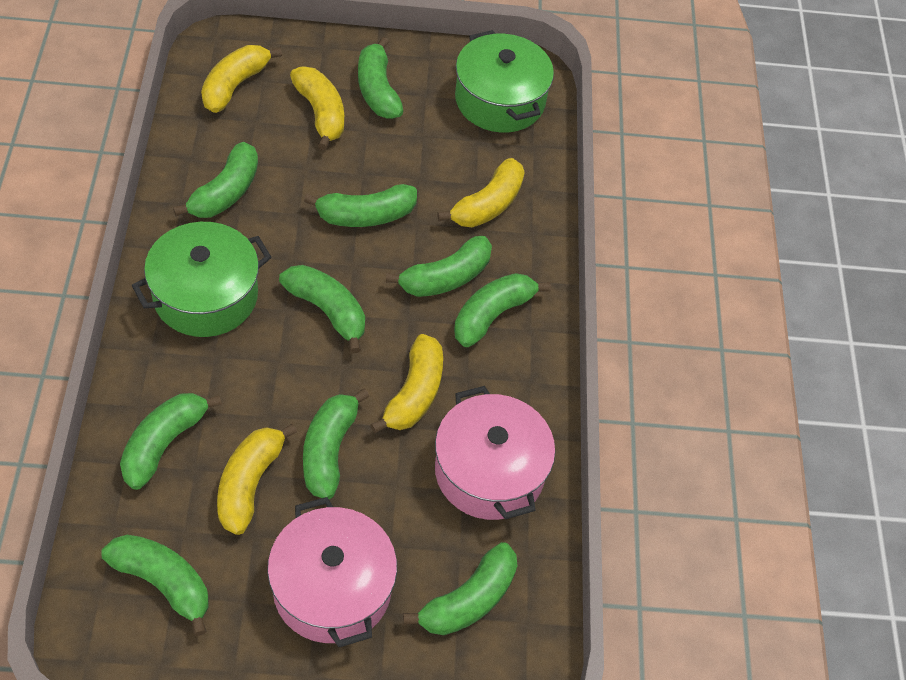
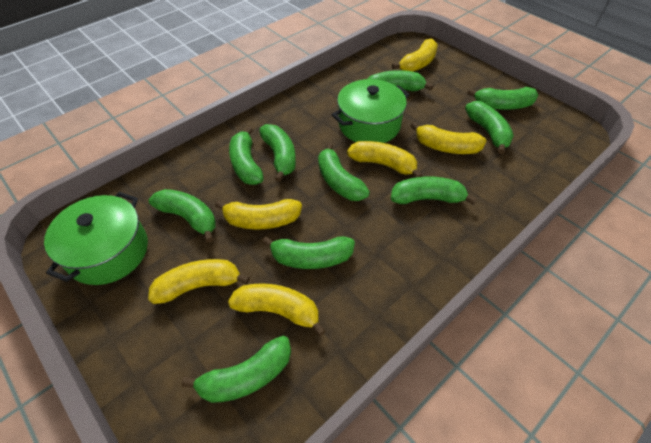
pink pot: [267,497,397,647] [435,386,555,520] = 2 -> none = 0
yellow banana: [201,45,282,113] [217,424,297,535] [290,67,344,150] [370,334,443,433] [437,158,525,227] = 5 -> [148,259,250,304] [215,199,302,229] [228,283,326,336] [347,141,423,177] [392,38,438,72] [411,122,486,154] = 6

